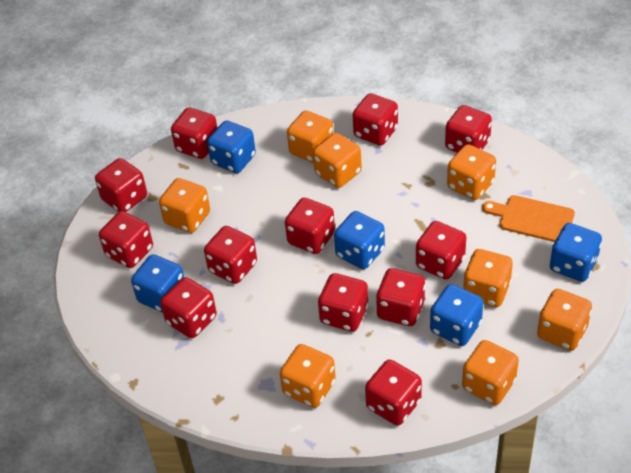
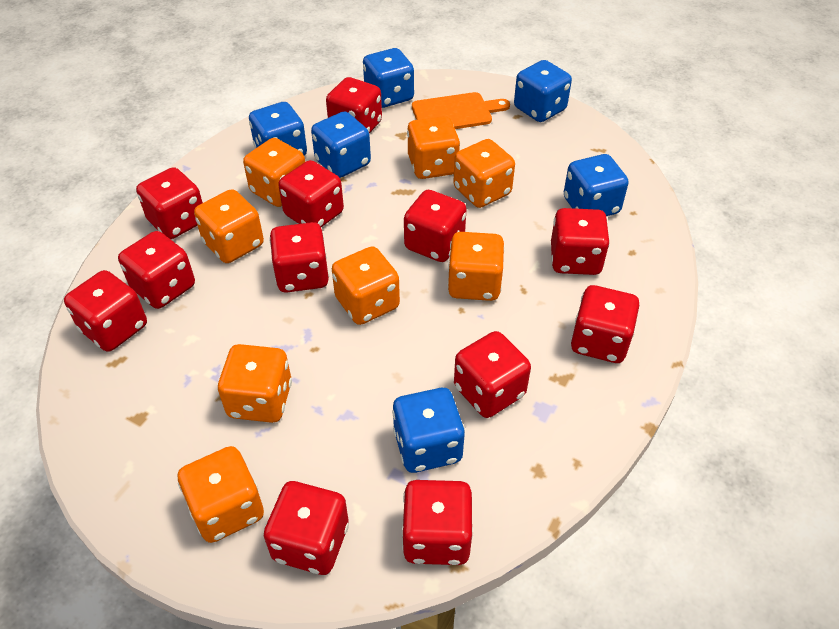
blue dice: [131,254,184,313] [207,121,256,173] [334,211,385,269] [430,284,484,346] [550,223,602,282] = 5 -> [249,102,307,155] [311,111,371,178] [363,48,414,108] [392,388,465,473] [514,60,572,122] [564,154,629,216] = 6

